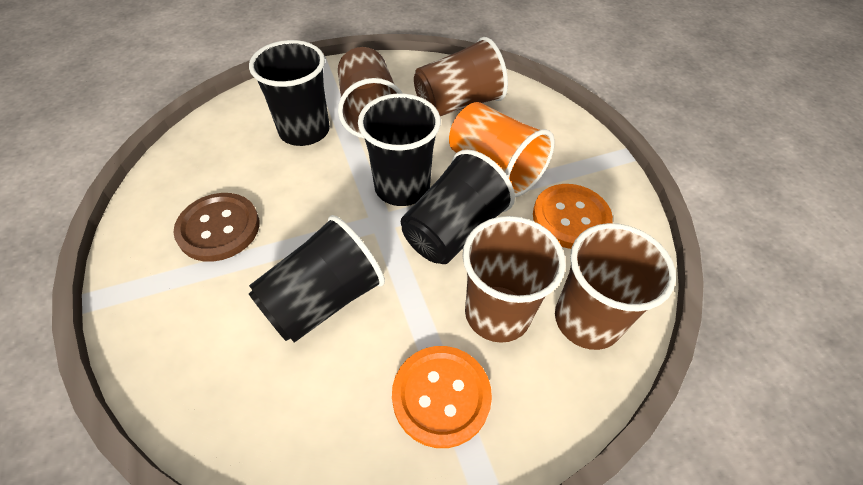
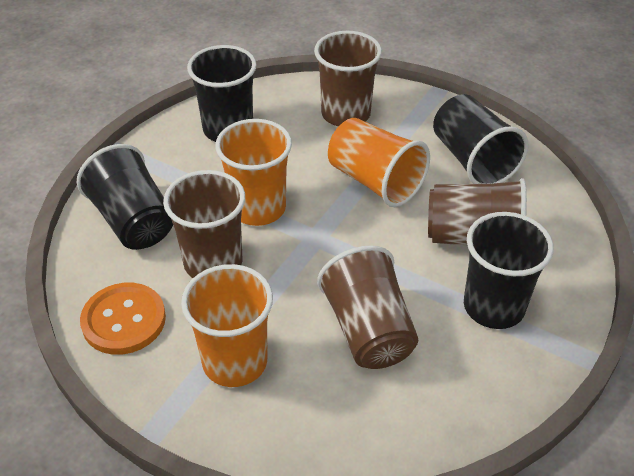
brown button: [174,193,259,262] = 1 -> none = 0
orange button: [392,346,492,448] [533,184,613,249] = 2 -> [80,283,166,355] = 1
orange cup: [449,102,555,197] = 1 -> [181,264,273,387] [215,119,292,226] [328,118,430,207] = 3

